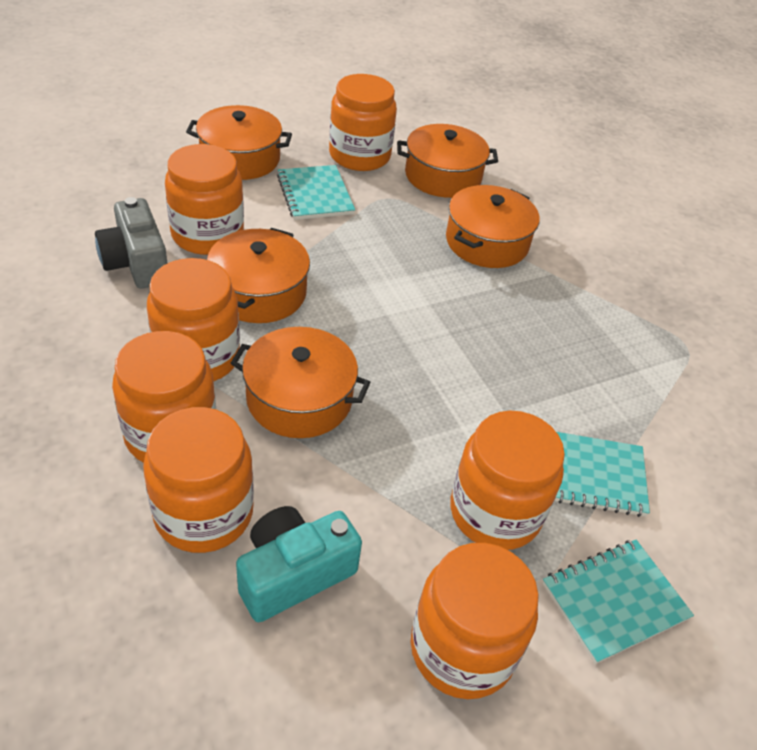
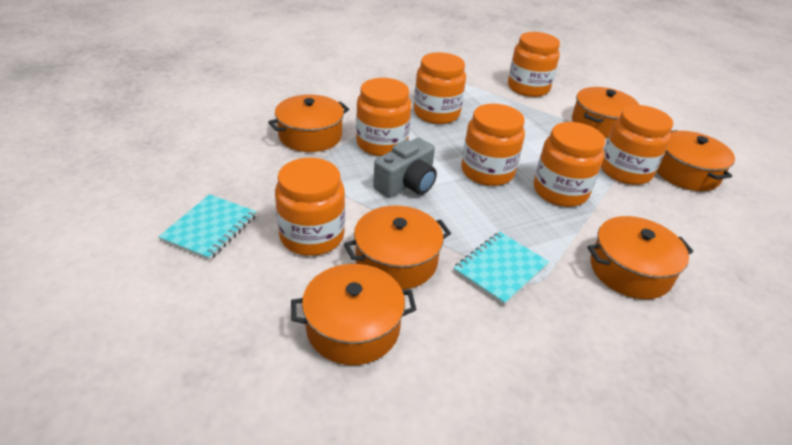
orange pot: [186,105,292,180] [207,228,310,323] [231,327,371,438] [397,124,498,198] [446,185,539,268] = 5 -> [268,95,349,152] [291,264,417,365] [344,206,451,290] [572,87,639,138] [587,216,693,299] [656,130,735,191] = 6
turquoise camera: [236,506,362,622] = 1 -> none = 0
turquoise notebook: [277,165,355,220] [542,540,694,664] [555,432,650,517] = 3 -> [158,194,257,260] [454,232,549,306] = 2

